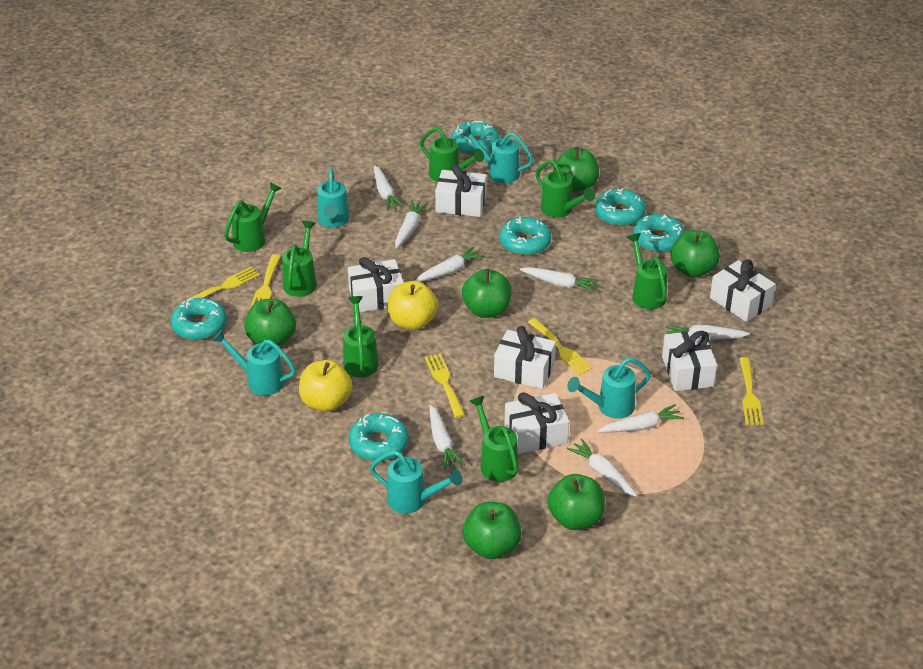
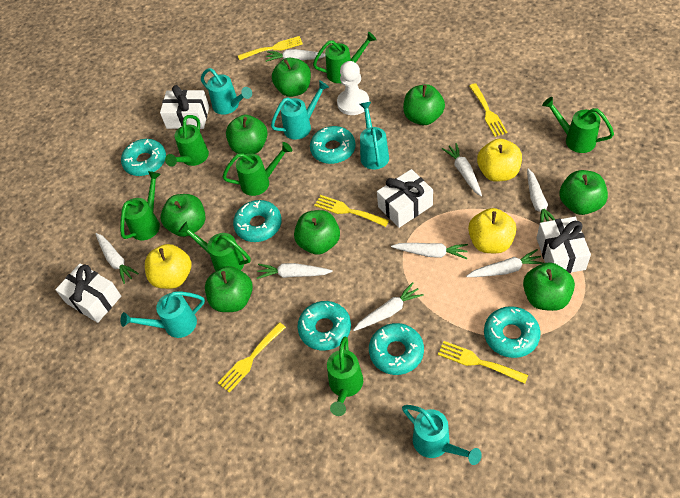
green apple: [244,299,296,346] [462,269,512,318] [463,502,522,559] [547,474,605,530] [553,146,599,193] [670,230,720,277] = 6 -> [161,194,206,237] [205,266,253,312] [226,115,268,154] [272,58,311,97] [294,210,340,255] [403,84,445,125] [523,262,575,311] [560,170,608,215] = 8
white gift: [348,257,404,312] [435,164,487,217] [494,326,556,389] [504,392,569,454] [662,330,717,391] [710,259,775,322] = 6 -> [55,264,121,323] [160,85,209,129] [377,169,433,228] [536,217,591,273] = 4
white pawn: none = 0 -> [337,61,369,115] = 1
yellow apple: [299,360,352,412] [388,281,438,330] = 2 -> [145,244,191,289] [468,208,516,253] [477,139,522,182] = 3

